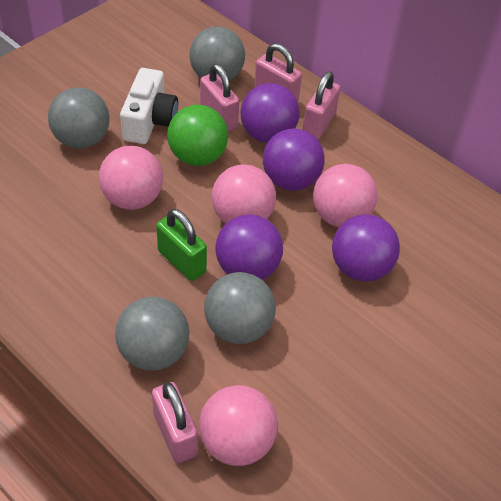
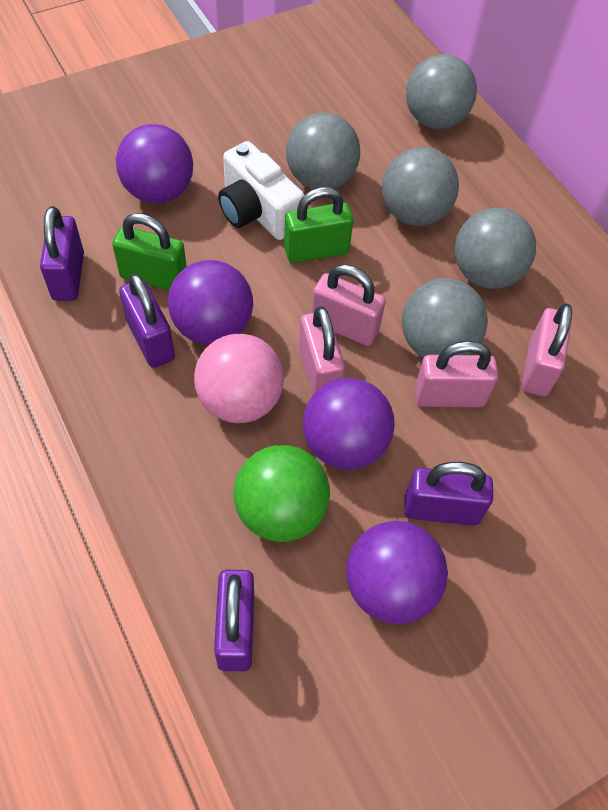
green padlock: [156,209,207,281] = 1 -> [112,213,187,290] [284,187,353,263] = 2
grey ball: [48,87,110,148] [115,297,189,371] [190,27,245,81] [204,272,276,344] = 4 -> [286,113,360,189] [382,147,459,226] [402,278,488,358] [406,54,477,129] [454,208,536,289] = 5
pink ball: [99,146,163,210] [199,385,278,466] [212,165,276,224] [313,164,377,227] = 4 -> [194,334,284,423] = 1
purple padlock: none = 0 -> [40,206,84,301] [119,273,175,368] [214,570,254,671] [404,462,493,526] = 4

